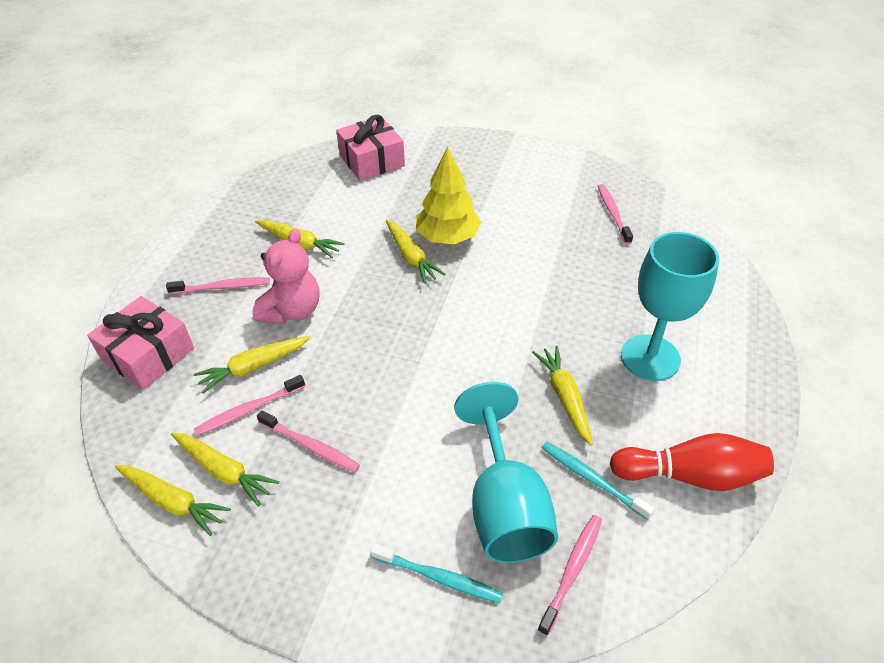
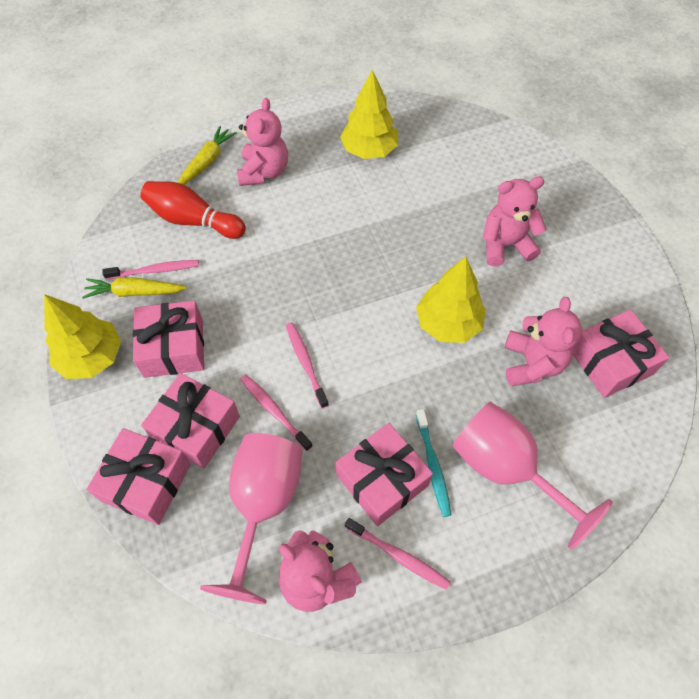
pink gift: [87,296,194,390] [336,115,405,181] = 2 -> [86,428,191,525] [133,301,204,378] [141,373,240,469] [336,423,433,526] [573,309,669,398] = 5
pink goblet: none = 0 -> [200,433,302,604] [452,401,613,549] = 2
pink teddy bear: [253,229,319,324] = 1 -> [237,98,288,186] [279,530,362,612] [482,177,547,267] [505,297,582,386] = 4
pink toothbrush: [166,277,270,294] [194,375,305,436] [257,410,360,472] [538,515,602,636] [598,184,633,244] = 5 -> [102,260,199,280] [240,375,313,451] [286,322,329,408] [345,518,451,590] = 4
turquoise goblet: [454,382,558,563] [621,232,719,381] = 2 -> none = 0
turquoise toothbrush: [370,544,503,603] [542,441,655,520] = 2 -> [416,409,452,517] = 1
yellow carrot: [115,465,231,536] [171,432,279,507] [194,336,310,394] [255,220,345,258] [386,219,446,284] [532,346,593,446] = 6 -> [82,277,187,298] [178,126,237,185] = 2
yellow tree: [416,147,481,244] = 1 -> [44,294,121,379] [340,70,398,159] [416,257,486,343] = 3

